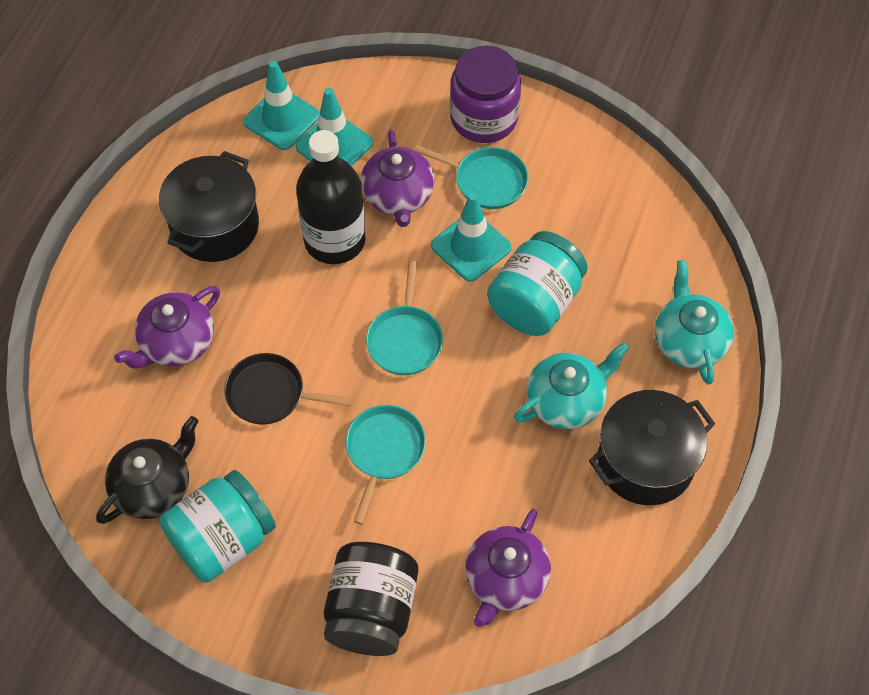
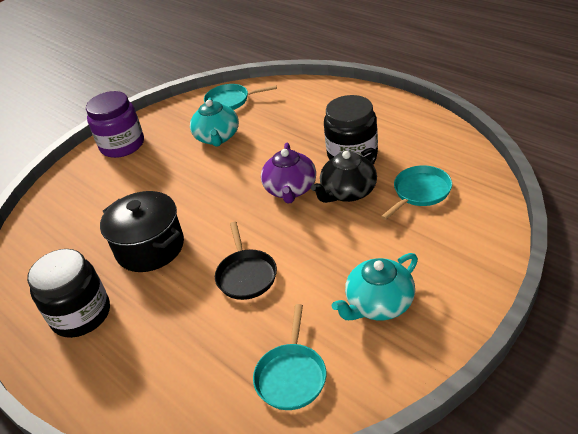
black bottle: [296,130,366,264] = 1 -> none = 0
black jar: [324,542,418,656] = 1 -> [27,249,110,338] [324,95,378,161] = 2
black pot: [159,151,259,262] [589,390,715,505] = 2 -> [100,191,184,272] = 1
purple teapot: [114,286,220,369] [361,130,434,227] [465,509,551,627] = 3 -> [261,143,316,203] = 1
turquoise jar: [159,470,276,583] [487,231,587,336] = 2 -> none = 0
turquoise traffic cone: [244,61,320,150] [296,88,373,166] [431,193,512,282] = 3 -> none = 0

